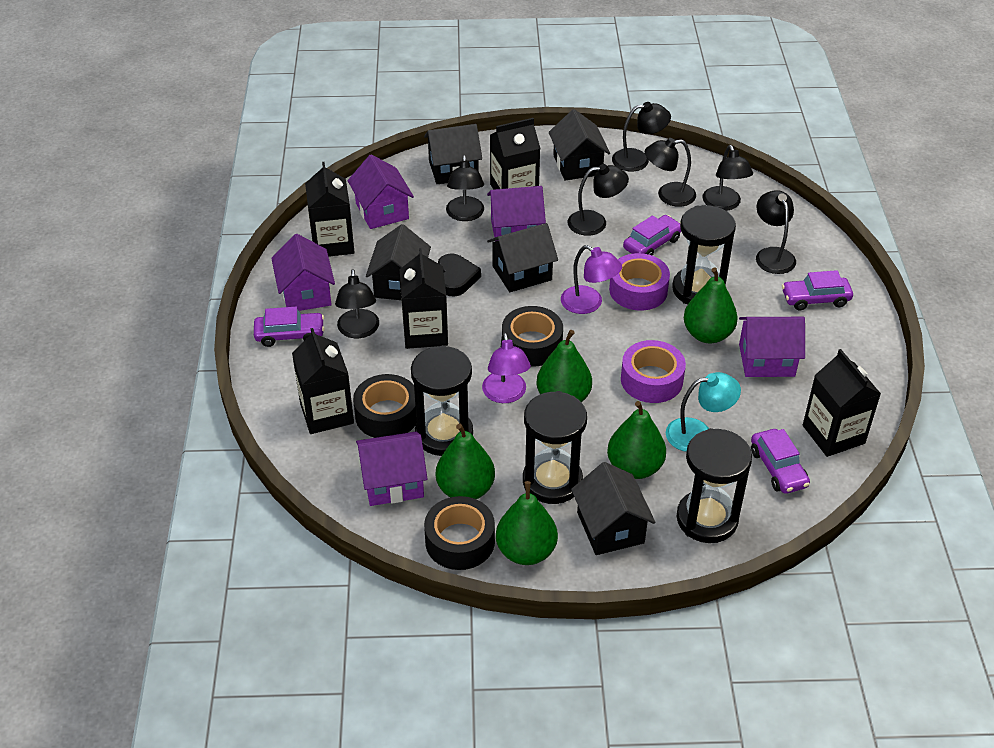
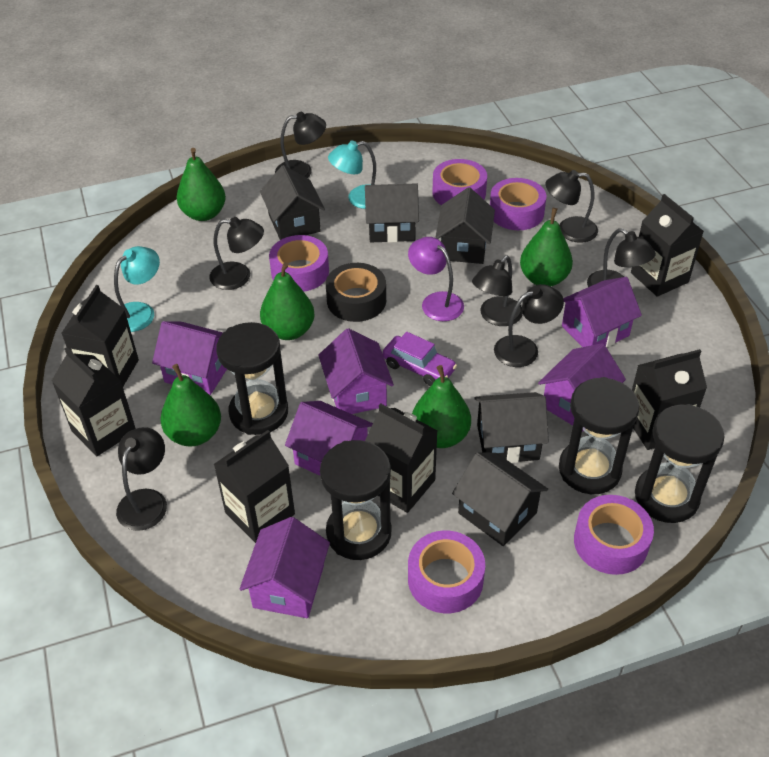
black carton: [292,328,354,434] [305,162,355,257] [400,248,448,349] [490,118,541,190] [803,349,881,457] = 5 -> [52,347,136,456] [62,285,139,386] [214,430,295,543] [365,403,437,513] [631,194,704,297] [632,349,707,450] = 6
black heart: [438,253,481,297] = 1 -> none = 0
black tape: [353,374,416,438] [424,496,495,570] [502,306,563,367] = 3 -> [326,263,386,322] = 1
purple car: [254,307,324,347] [623,215,681,256] [751,429,810,494] [782,270,853,310] = 4 -> [383,332,457,386] = 1
purple house: [271,234,335,311] [348,154,414,229] [356,432,428,506] [487,186,546,241] [739,317,805,377] = 5 -> [152,321,227,395] [240,517,330,618] [285,401,373,476] [318,328,394,414] [538,343,626,432] [562,277,642,348] = 6
purple lamp: [482,333,531,403] [561,245,622,314] = 2 -> [408,237,464,321] = 1
purple tape: [609,253,670,311] [621,340,686,403] = 2 -> [269,235,329,291] [408,531,485,613] [432,159,487,205] [490,178,546,230] [574,495,654,575] = 5
turquoise lamp: [666,372,741,452] = 1 -> [114,246,160,332] [328,141,376,209] = 2

